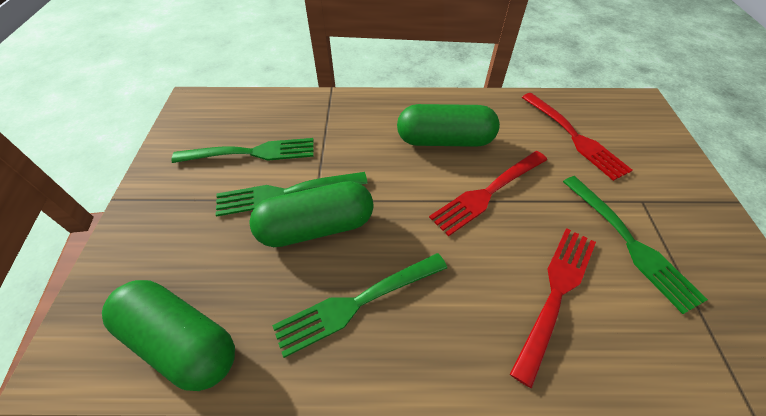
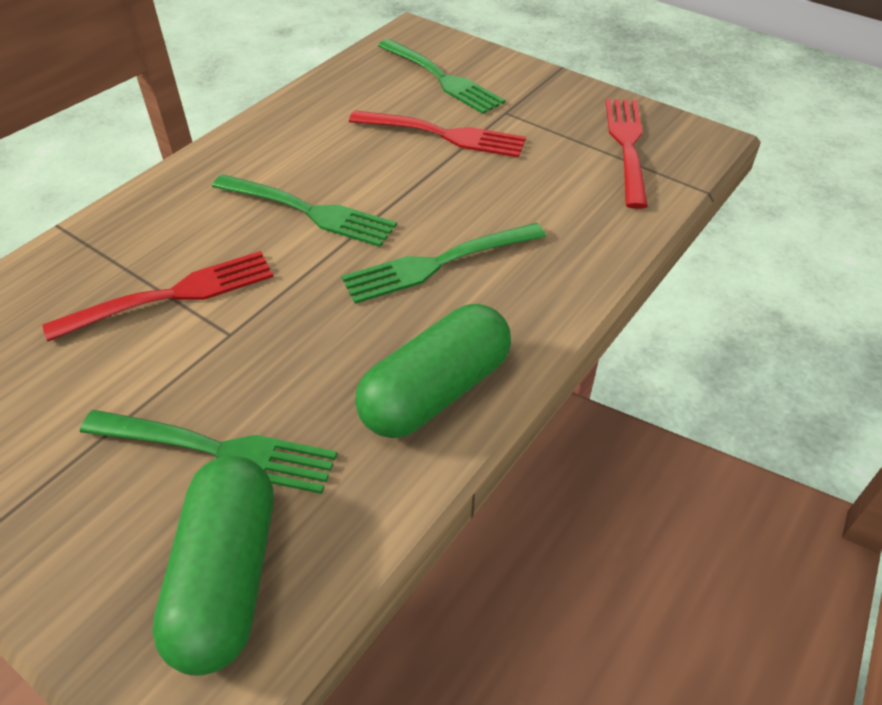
green capsule: [102,280,235,391] [249,181,374,247] [397,104,500,147] = 3 -> [152,456,273,676] [355,304,511,438] = 2

